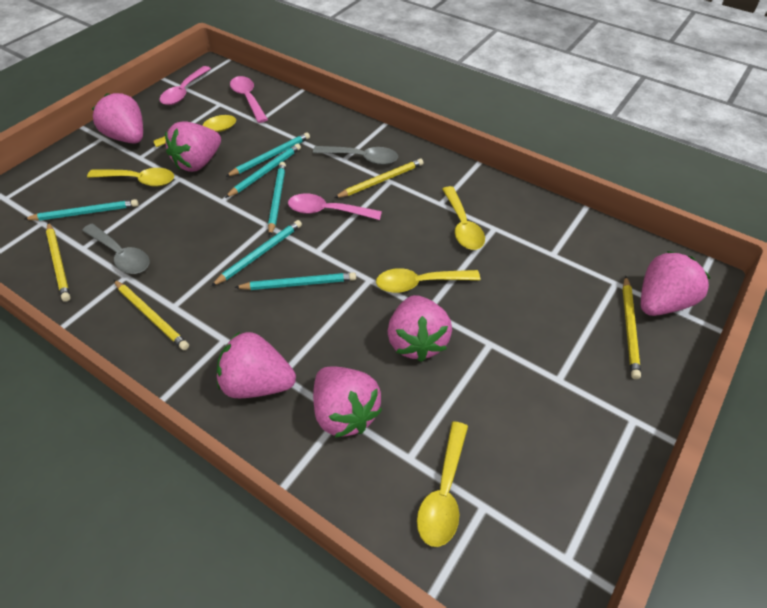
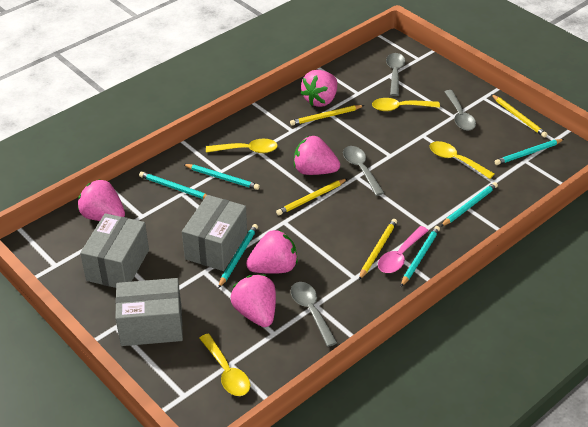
grey box: none = 0 -> [80,213,149,288] [115,278,183,346] [182,195,247,271] = 3
grey spoon: [82,224,149,274] [313,146,398,165] = 2 -> [291,282,337,347] [343,146,384,196] [386,53,405,96] [444,90,476,131] = 4
pink spoon: [159,66,211,105] [230,76,268,123] [288,193,382,220] = 3 -> [378,226,429,273] = 1
pink strawberry: [92,93,143,144] [165,121,221,172] [217,332,296,398] [313,366,382,438] [387,295,452,362] [641,251,710,316] = 6 -> [78,179,125,221] [231,275,276,327] [246,230,298,274] [294,136,340,175] [301,70,337,107] = 5
yellow spoon: [87,168,174,186] [154,115,236,147] [376,268,480,293] [417,421,468,547] [442,186,485,250] = 5 -> [199,333,250,396] [206,139,278,153] [372,98,440,111] [430,141,494,179] = 4

